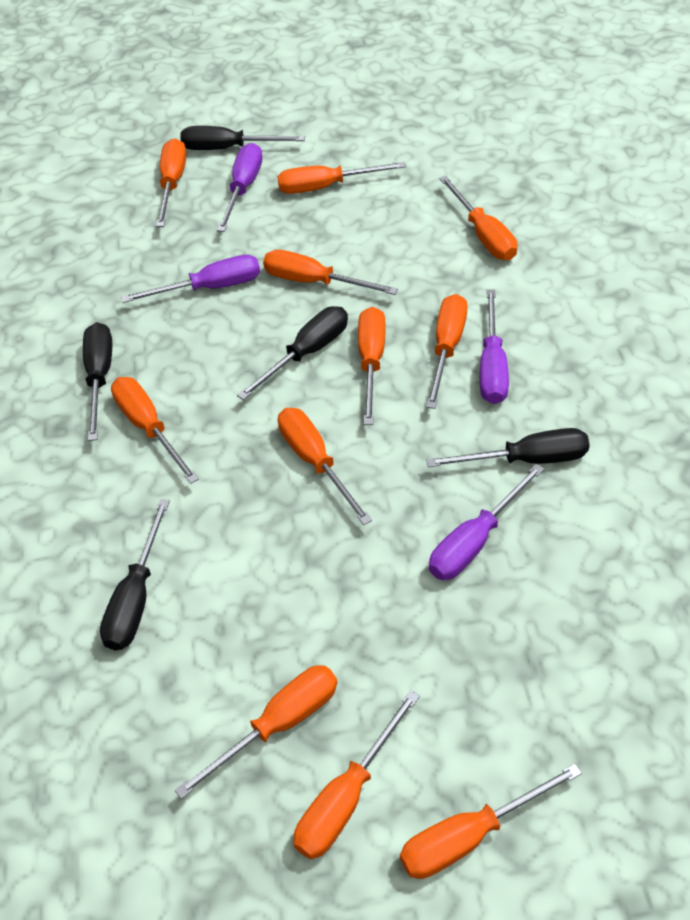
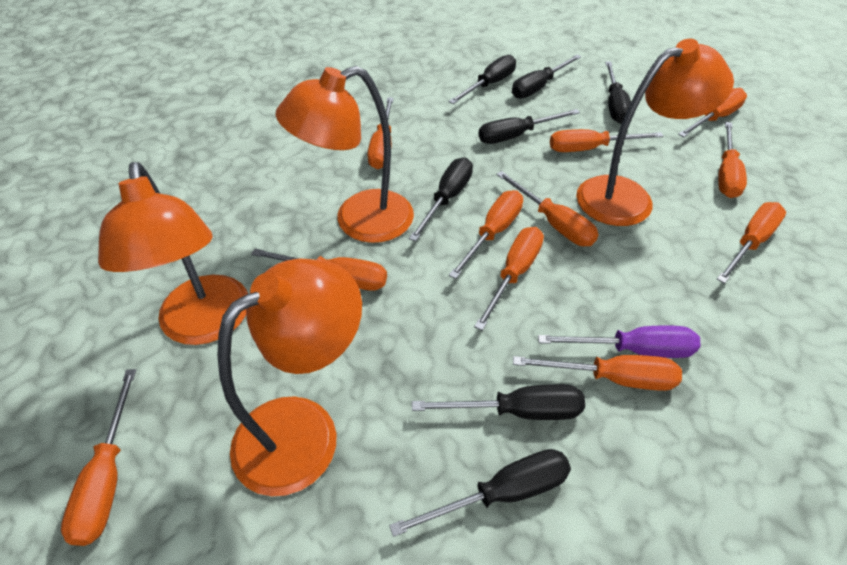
black screwdriver: [83,322,112,441] [100,499,170,650] [180,126,305,150] [237,306,348,400] [426,428,590,467] = 5 -> [389,449,571,537] [409,157,473,241] [412,384,585,420] [449,55,516,104] [478,109,580,144] [512,55,581,99] [605,61,631,124] = 7
orange lamp: none = 0 -> [98,162,248,345] [217,258,362,496] [275,66,414,243] [576,39,734,226] = 4
purple screwdriver: [121,255,260,303] [217,143,263,232] [429,464,544,580] [480,289,509,404] = 4 -> [538,326,701,358] = 1

